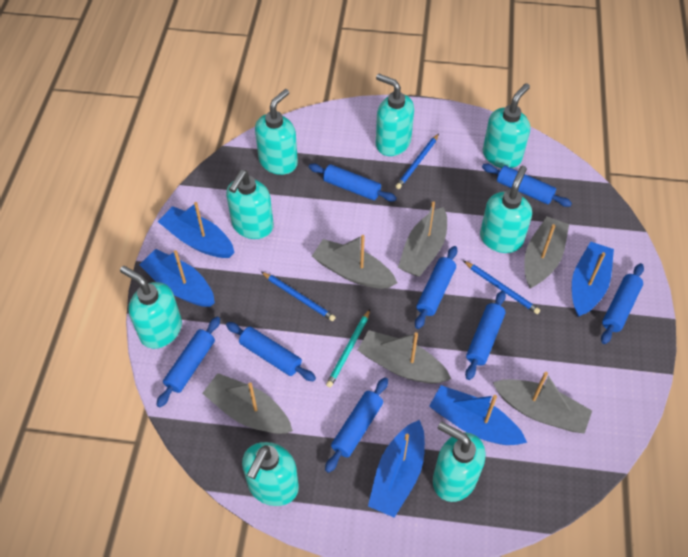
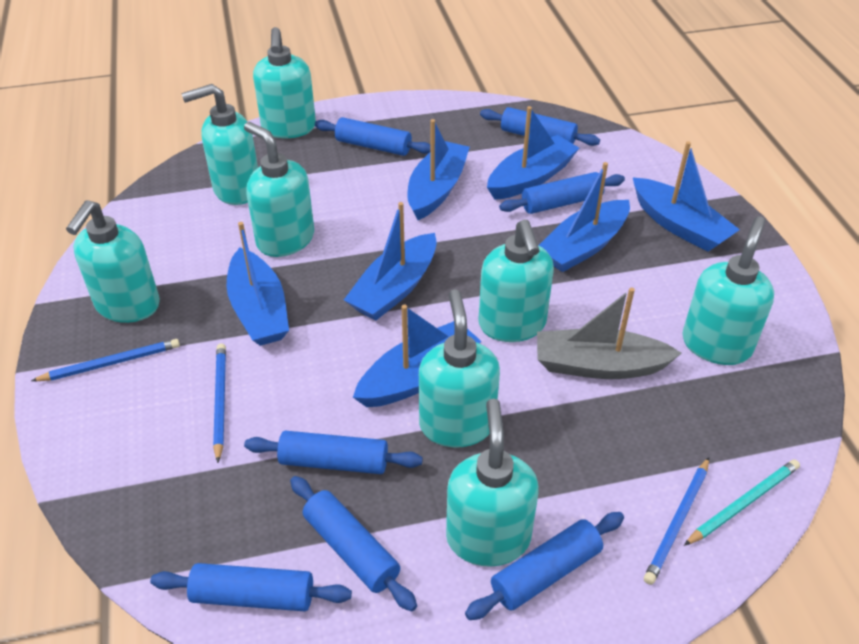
blue boat: [139,249,215,307] [158,202,235,258] [368,420,425,518] [429,385,527,445] [572,242,614,317] = 5 -> [226,222,289,346] [344,202,437,320] [353,305,481,407] [407,119,470,220] [487,106,579,200] [538,162,630,272] [633,141,740,252] = 7
blue rolling pin: [156,317,220,407] [226,322,316,381] [309,164,397,202] [325,377,388,473] [415,246,457,329] [465,291,506,380] [482,164,572,207] [601,263,644,344] = 8 -> [150,563,352,611] [244,431,423,474] [290,476,417,612] [315,117,430,156] [465,512,624,620] [480,107,600,146] [499,172,625,214] = 7
grey boat: [202,373,293,434] [312,235,397,289] [358,330,451,384] [398,201,447,277] [493,372,592,434] [524,217,569,288] = 6 -> [537,287,682,379] = 1

